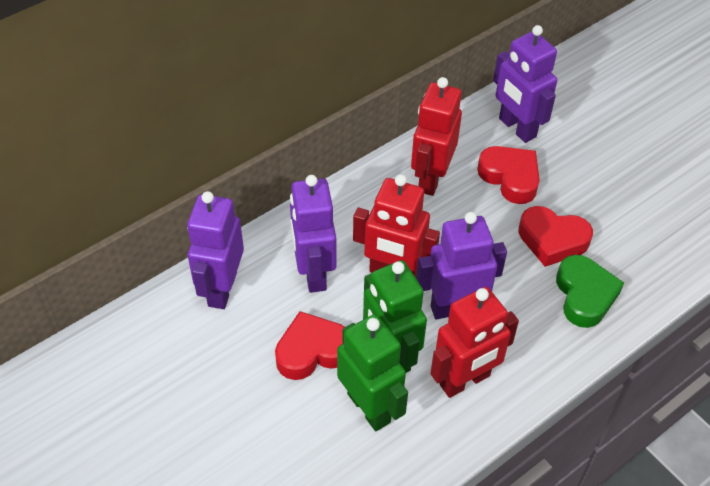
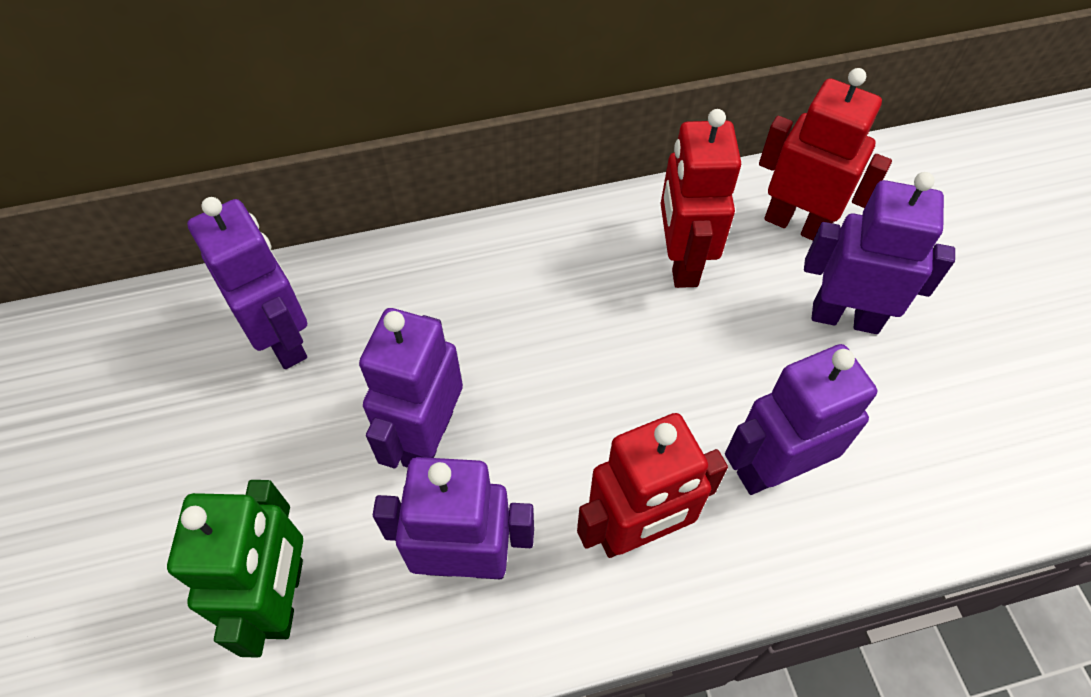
green heart: [556,255,624,328] = 1 -> none = 0
green robot: [337,314,408,431] [363,260,427,373] = 2 -> [167,480,303,658] = 1
purple robot: [187,191,244,309] [290,175,336,293] [416,212,507,319] [493,25,557,143] = 4 -> [187,197,307,369] [359,308,463,468] [373,457,534,579] [725,344,877,495] [804,172,955,334] = 5
red heart: [275,311,344,380] [477,146,540,204] [518,206,593,267] = 3 -> none = 0

